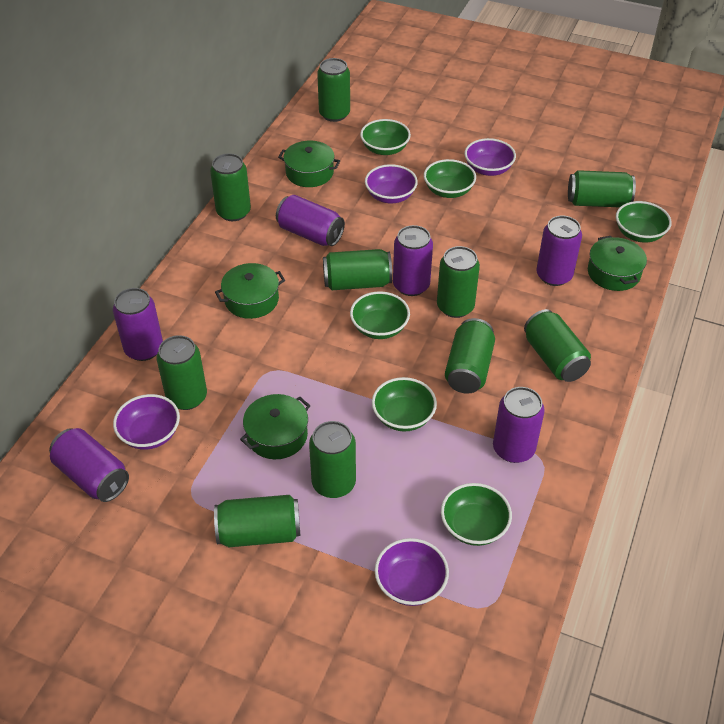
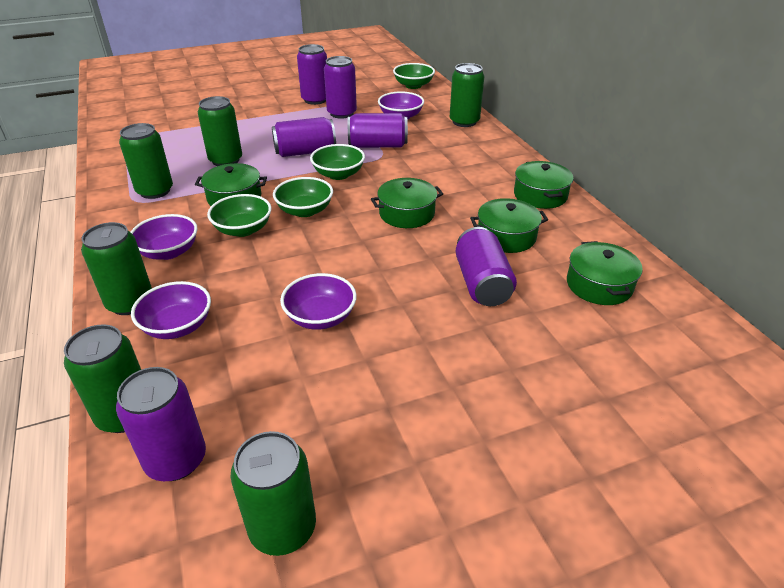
green bowl: [350,291,410,339] [360,119,411,155] [372,377,437,431] [424,159,476,198] [441,483,512,546] [616,201,672,243] = 6 -> [207,194,271,237] [273,177,333,217] [310,144,365,180] [393,63,435,89] = 4
green can: [157,335,207,410] [210,153,251,221] [214,495,300,547] [309,421,356,498] [317,58,350,122] [323,249,392,290] [437,246,480,318] [445,318,495,394] [524,309,591,382] [568,170,636,207] = 10 -> [64,324,141,433] [81,222,152,315] [119,123,173,199] [198,96,242,166] [231,431,316,556] [450,63,484,127] = 6
green pot: [215,263,285,319] [240,394,310,459] [278,141,340,187] [588,236,647,291] = 4 -> [195,163,267,206] [371,178,443,228] [470,198,548,253] [514,161,573,209] [567,241,643,305] = 5

